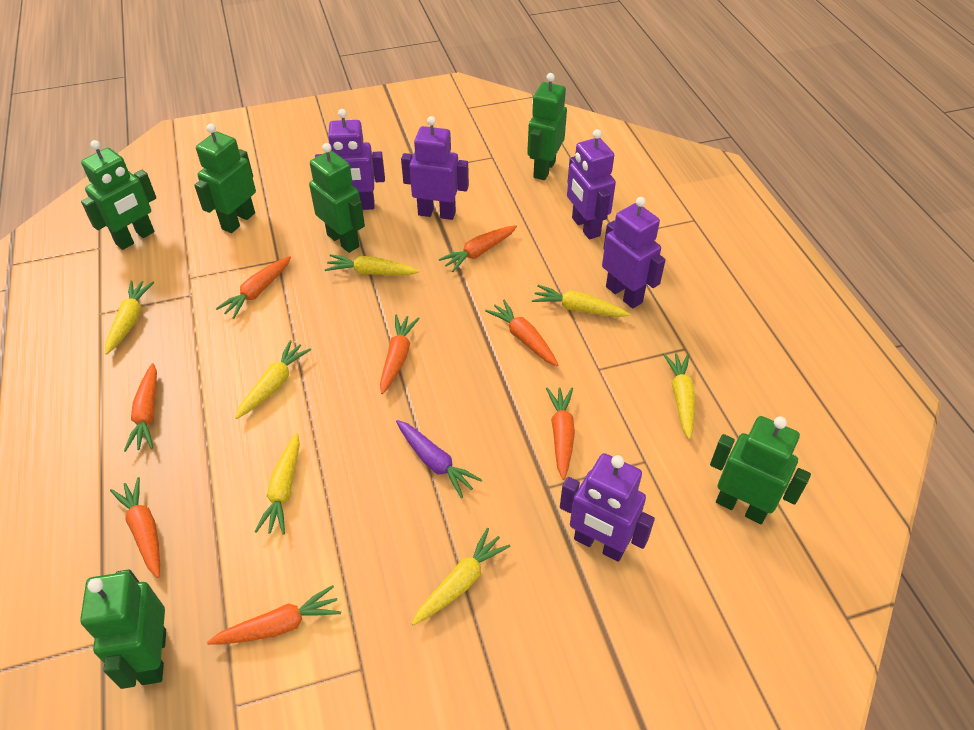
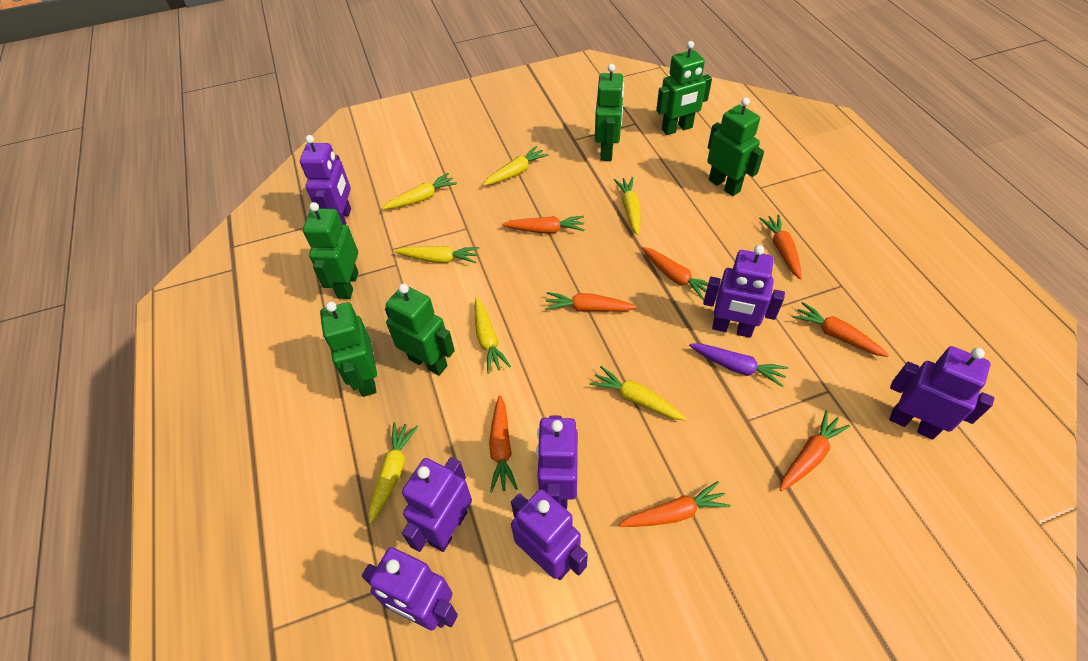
purple robot: [315,109,385,210] [401,116,469,220] [560,453,655,562] [567,129,616,240] [602,197,666,309] = 5 -> [300,135,351,225] [362,547,458,630] [402,457,472,552] [511,489,588,580] [536,415,578,509] [703,245,785,338] [889,346,994,440] = 7

